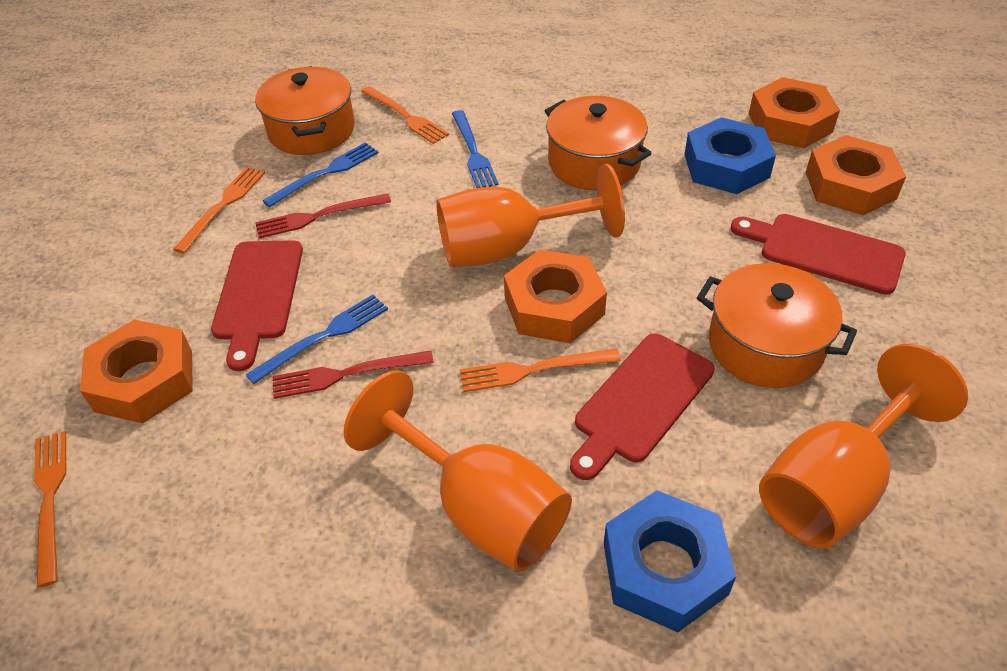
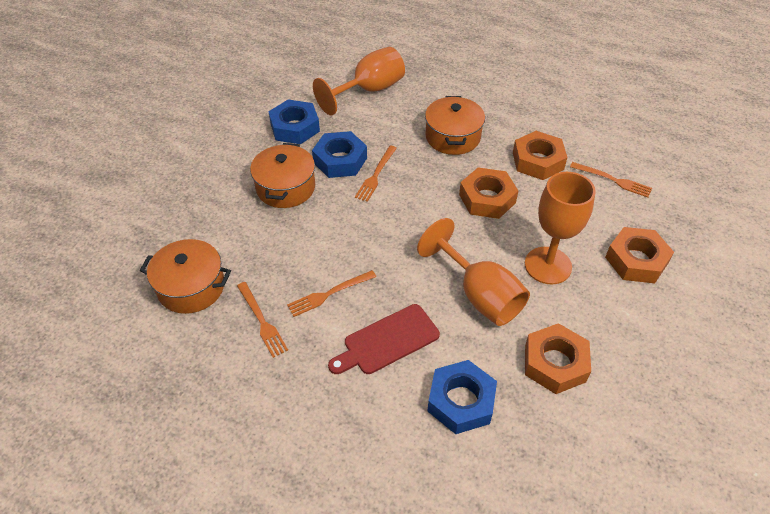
blue fork: [245,295,388,384] [263,142,379,207] [452,110,498,188] = 3 -> none = 0
blue nut: [604,491,736,632] [684,117,776,194] = 2 -> [268,100,320,144] [312,131,367,178] [428,360,497,434] = 3
red cutting board: [211,240,303,371] [570,333,715,480] [731,214,906,295] = 3 -> [328,304,440,374] = 1
red fork: [255,193,391,239] [272,351,434,399] = 2 -> none = 0

